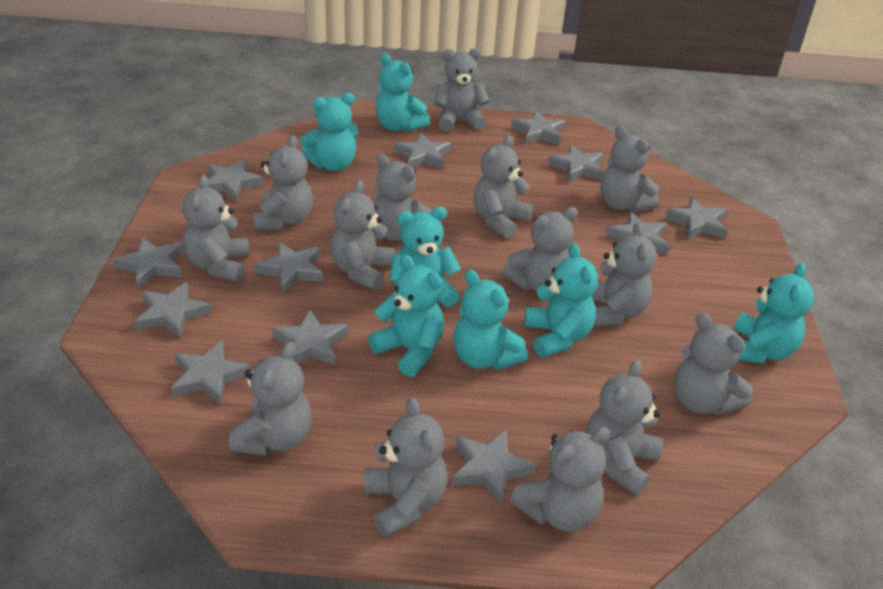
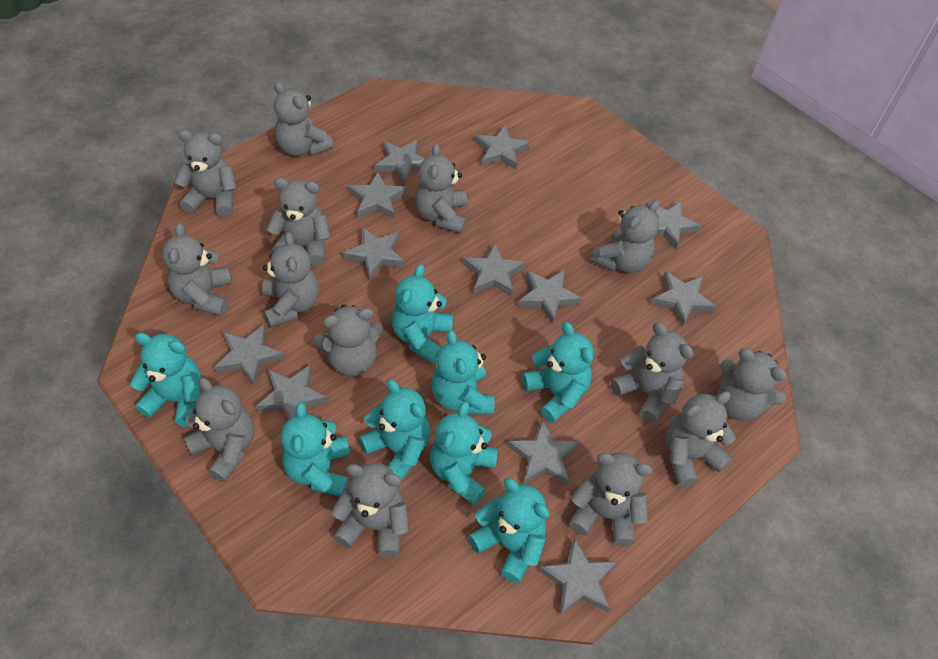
turquoise teddy bear: [300,93,359,171] [368,255,444,377] [375,53,430,132] [390,207,461,308] [453,270,528,370] [524,243,598,358] [734,263,814,364] = 7 -> [130,333,201,427] [281,402,350,496] [359,379,430,481] [392,264,453,363] [430,401,498,505] [431,330,494,414] [468,478,549,583] [523,322,594,423] = 8

